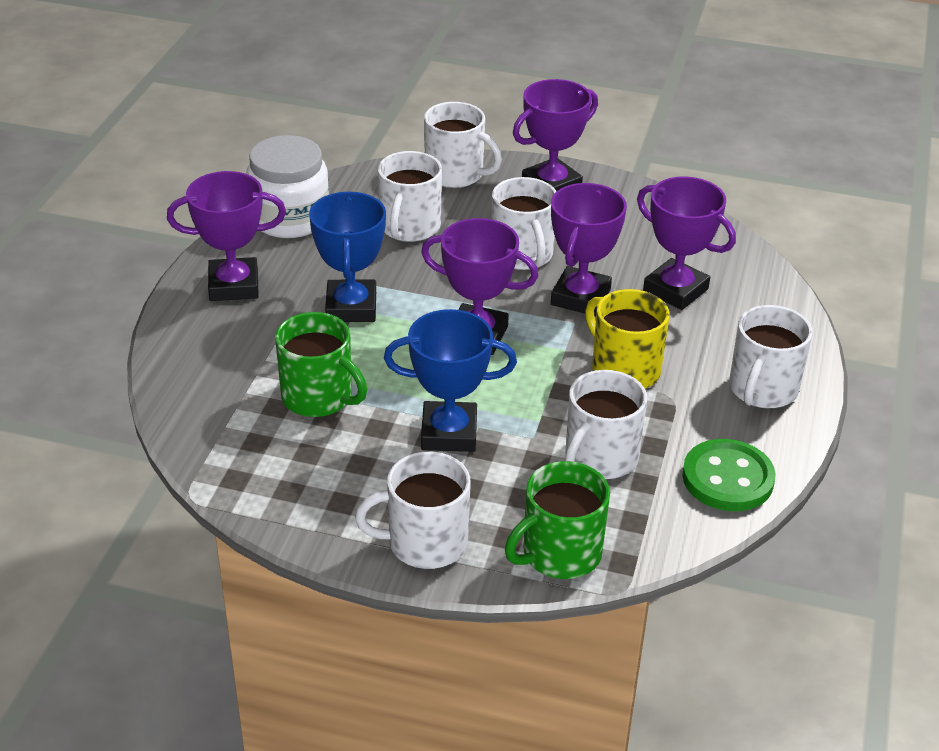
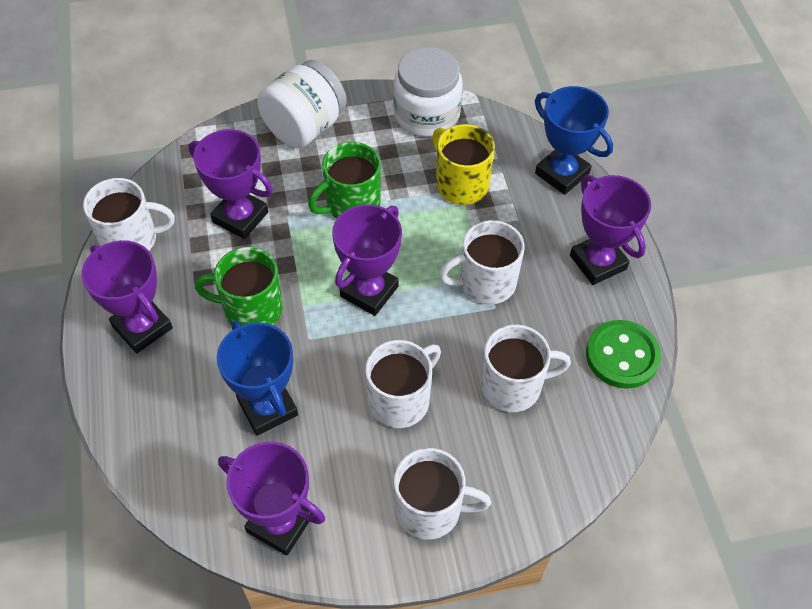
white jar: [246,135,329,238] = 1 -> [257,60,347,148] [393,47,463,137] = 2
white mug: [355,452,471,569] [378,151,442,242] [424,102,502,188] [492,177,556,270] [565,370,647,479] [729,305,813,408] = 6 -> [83,178,175,250] [365,340,441,428] [394,448,491,540] [439,220,524,304] [480,325,571,412] = 5

